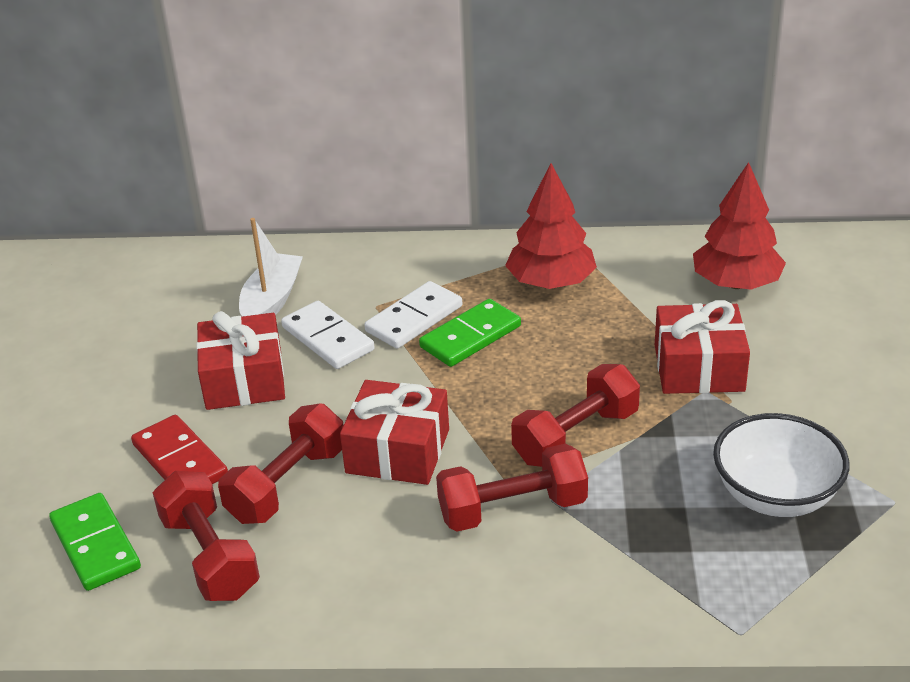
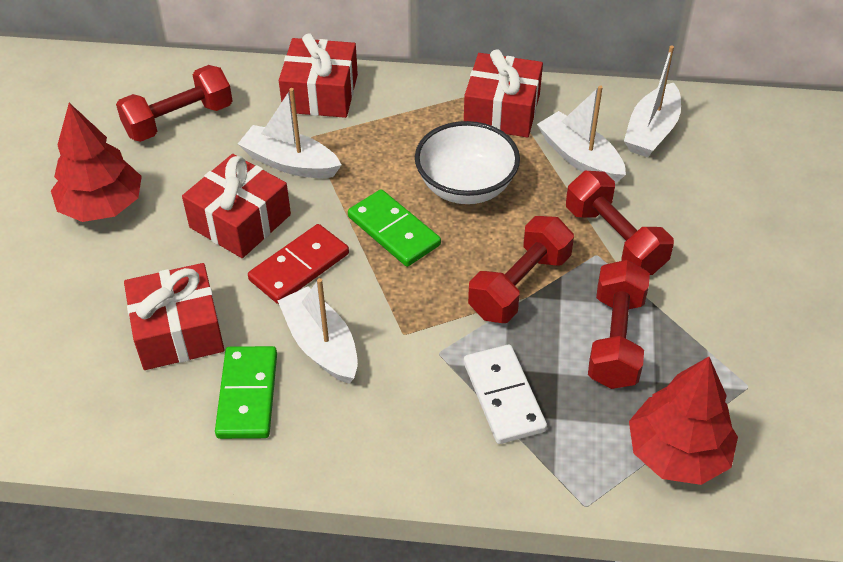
red gift: [196,311,285,410] [340,380,449,485] [655,300,750,394] = 3 -> [124,263,224,370] [182,154,291,258] [279,33,358,118] [464,49,543,138] = 4
white boat: [239,218,303,317] = 1 -> [238,88,341,178] [277,278,358,384] [537,85,626,184] [624,46,681,157] = 4
white domino: [281,301,375,369] [364,281,462,349] = 2 -> [464,344,547,444] = 1

